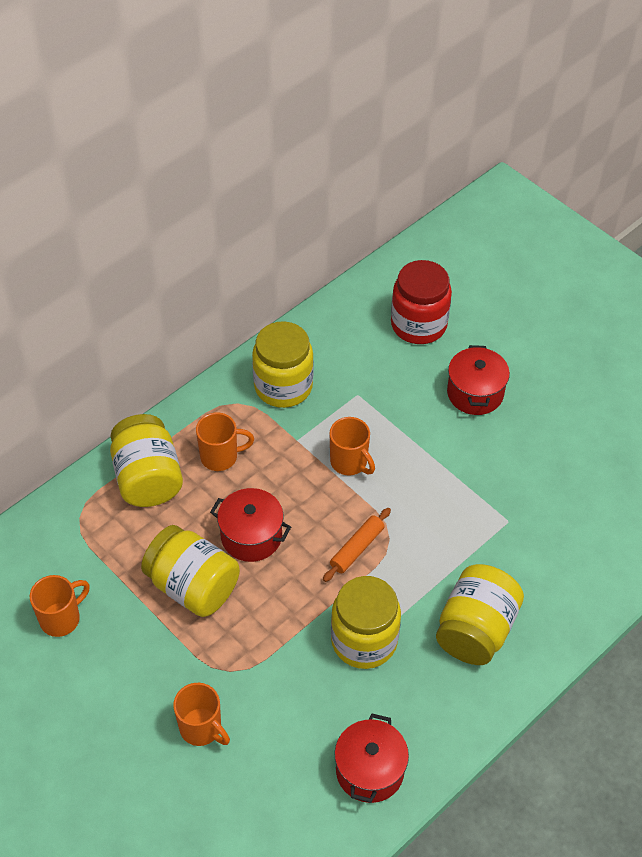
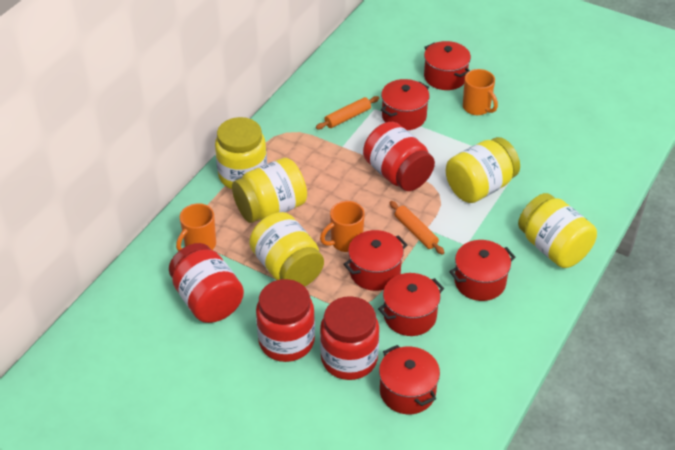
orange mug: [30,575,90,637] [173,683,230,746] [196,413,254,471] [330,417,375,476] = 4 -> [176,203,216,251] [320,201,365,252] [463,69,498,115] = 3
orange rolling pin: [323,508,391,582] = 1 -> [316,96,379,129] [389,201,445,255] = 2
red jar: [391,260,452,344] = 1 -> [169,243,244,323] [256,279,315,362] [320,296,379,380] [363,122,435,191] = 4
red pot: [210,488,291,562] [335,714,409,803] [447,345,510,415] = 3 -> [343,230,408,291] [378,273,444,336] [379,345,440,414] [381,79,430,130] [424,41,471,90] [449,240,515,301] = 6

